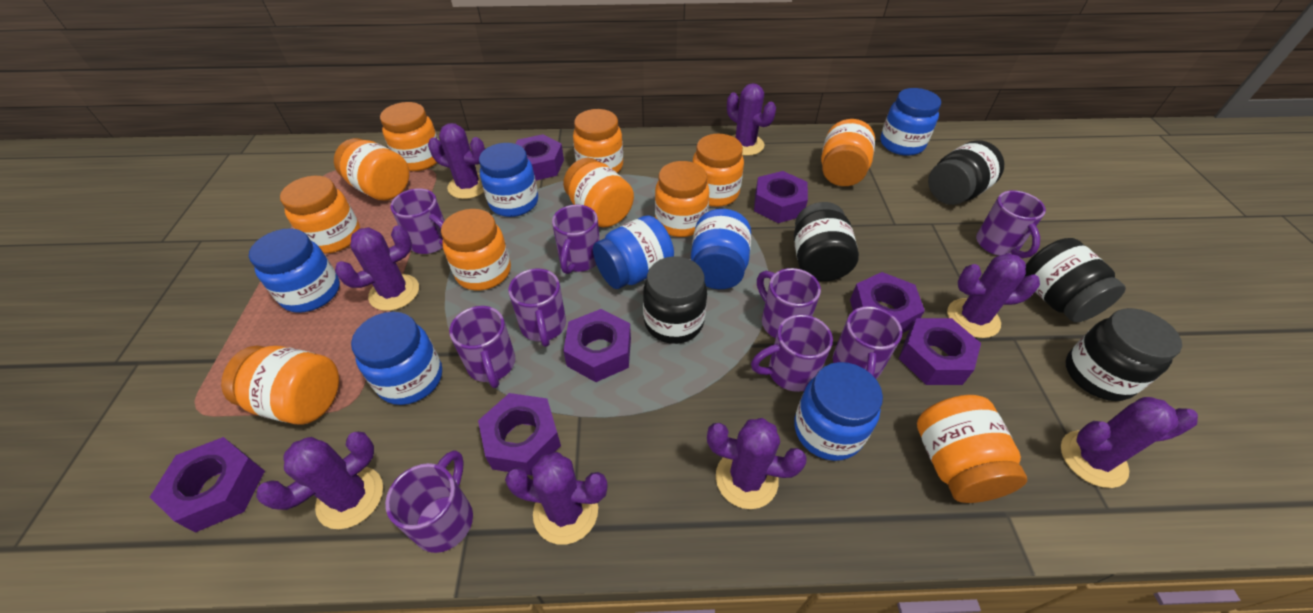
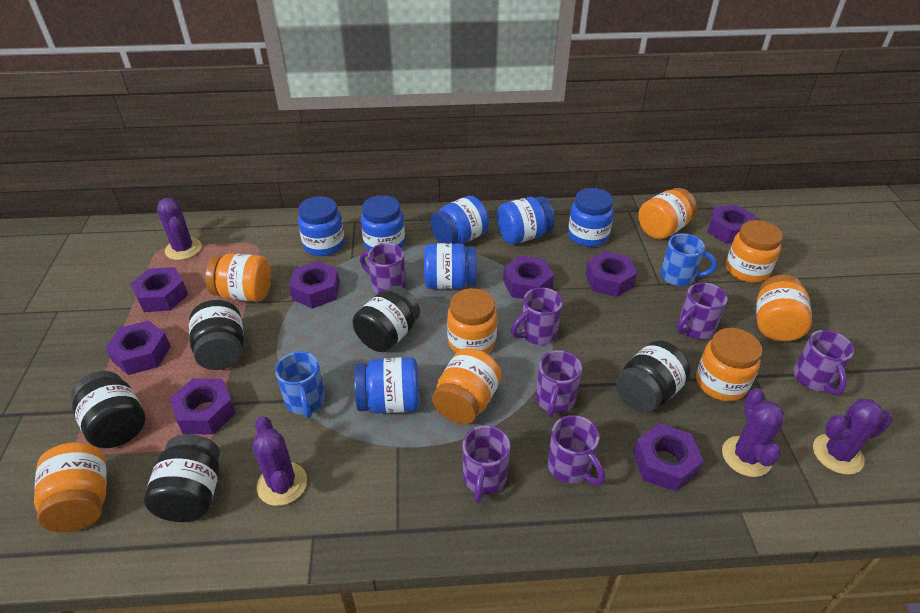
blue mug: none = 0 -> [275,351,325,418] [661,233,717,286] = 2
orange jar: [221,345,339,425] [280,176,360,253] [334,138,410,201] [380,102,439,171] [441,209,511,291] [563,158,634,227] [573,109,623,173] [655,161,709,237] [692,134,744,207] [821,119,875,186] [917,395,1027,503] = 11 -> [34,442,107,532] [205,254,271,302] [432,348,502,424] [447,288,498,354] [638,188,697,239] [696,328,762,401] [726,220,783,283] [756,275,812,342] = 8
purple cactus: [256,432,383,529] [335,226,419,311] [428,123,485,199] [505,452,608,545] [707,418,807,509] [727,83,776,156] [947,253,1040,338] [1061,397,1198,488] = 8 -> [157,198,202,260] [252,416,307,506] [722,388,784,477] [813,399,893,475] = 4
purple mug: [385,450,473,553] [390,188,444,254] [449,306,515,388] [508,268,566,347] [552,205,600,274] [751,314,833,392] [757,268,821,338] [833,306,902,379] [976,190,1046,258] = 9 -> [360,243,406,294] [463,425,510,503] [511,287,563,345] [536,350,582,417] [548,415,605,485] [677,282,727,339] [793,330,854,395] = 7
purple nut: [150,437,265,533] [478,393,561,476] [515,134,564,180] [563,309,631,382] [754,171,808,223] [850,272,925,333] [899,318,981,385] = 7 -> [105,320,171,375] [130,267,188,312] [170,378,236,435] [289,261,340,309] [503,256,554,299] [585,251,637,297] [633,423,703,492] [707,205,755,244] = 8

